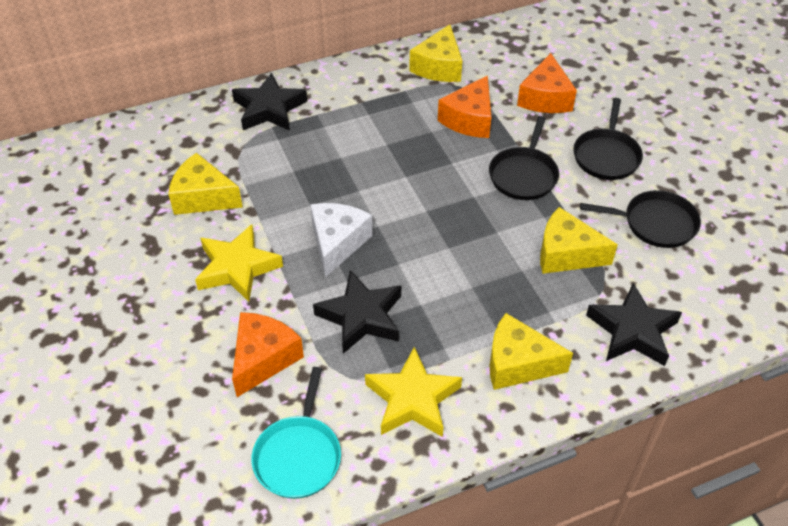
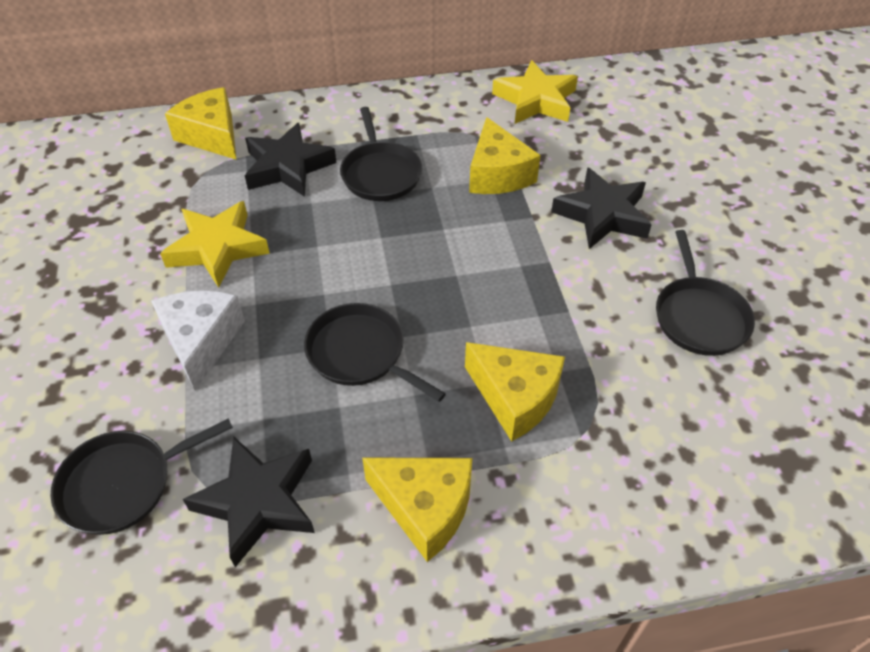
black pan: [489,116,559,200] [573,98,643,180] [580,190,701,248] = 3 -> [50,419,233,535] [304,303,446,402] [340,107,422,201] [656,230,755,356] = 4
orange cheese: [232,312,304,397] [438,76,491,138] [517,53,577,113] = 3 -> none = 0
turquoise pan: [251,367,341,499] = 1 -> none = 0

